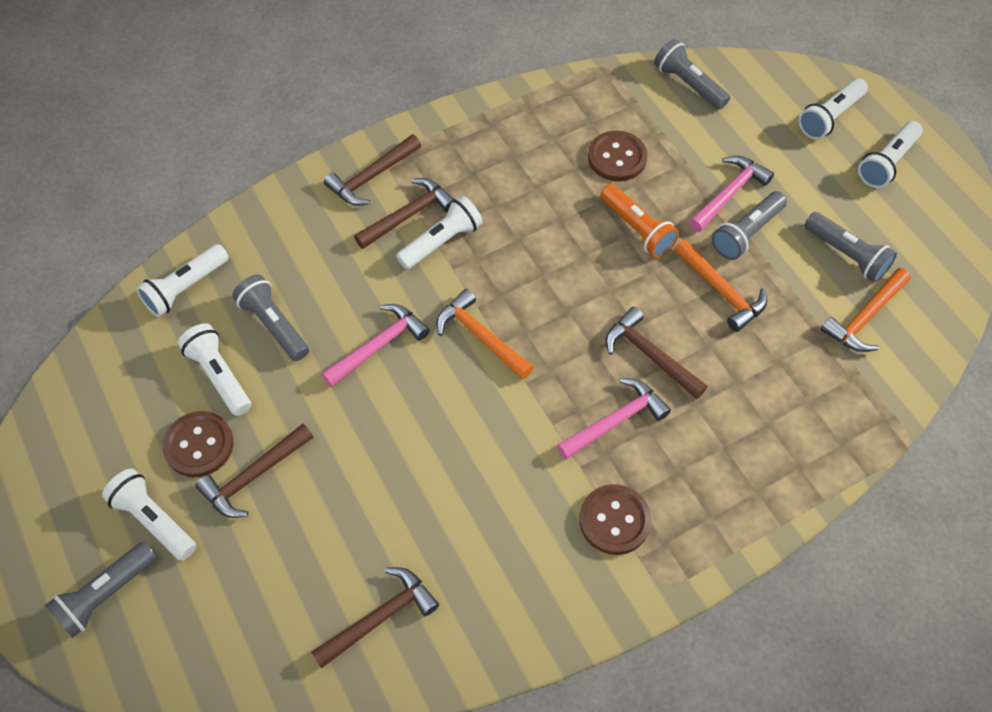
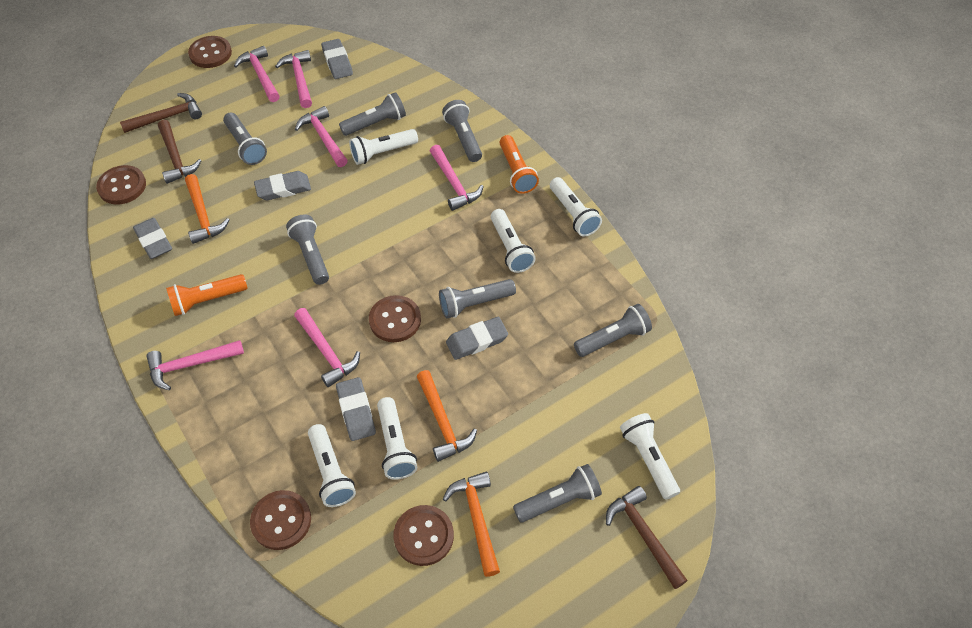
brown button: [162,411,234,477] [579,484,651,555] [588,131,647,181] = 3 -> [96,165,146,205] [188,36,232,68] [250,490,311,550] [369,295,421,342] [393,505,454,566] = 5
brown hammer: [195,424,313,518] [311,567,439,668] [324,135,421,206] [354,178,455,249] [606,307,708,399] = 5 -> [120,93,202,133] [158,120,201,184] [606,486,688,589] = 3
grey eraser: none = 0 -> [133,218,172,259] [254,171,311,200] [321,39,353,79] [336,377,376,441] [446,317,508,360] = 5
grey flashlight: [45,541,156,638] [232,274,309,361] [654,39,730,110] [712,191,787,260] [804,212,897,283] = 5 -> [223,113,267,165] [286,215,329,285] [339,92,406,136] [439,279,516,318] [442,100,482,162] [513,464,602,523] [574,304,652,357] = 7
orange flashlight: [600,184,679,258] = 1 -> [166,274,248,316] [500,135,539,194] = 2
pink hammer: [321,304,430,387] [557,378,671,460] [689,156,774,232] = 3 -> [147,340,244,390] [234,46,280,102] [275,50,312,108] [294,308,360,387] [295,106,348,167] [430,145,484,211] = 6

